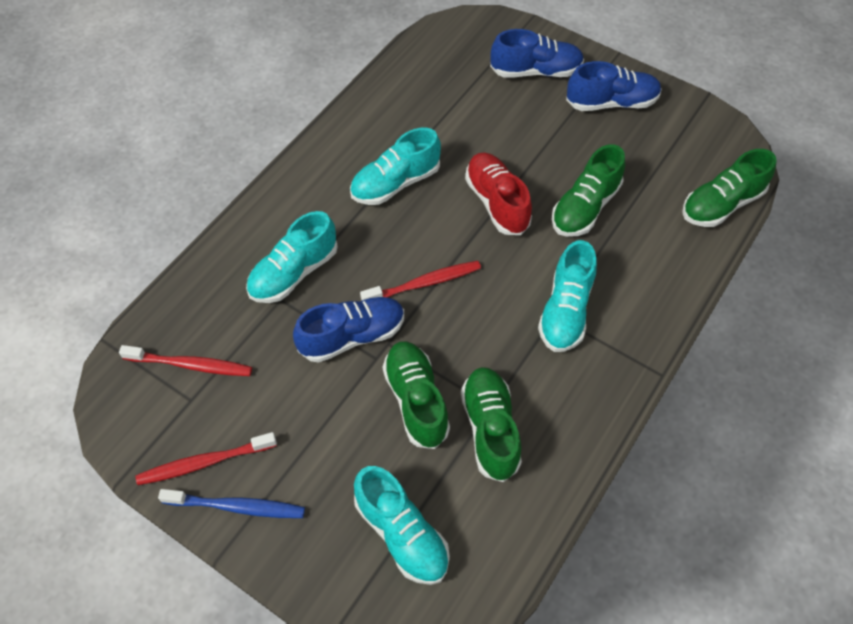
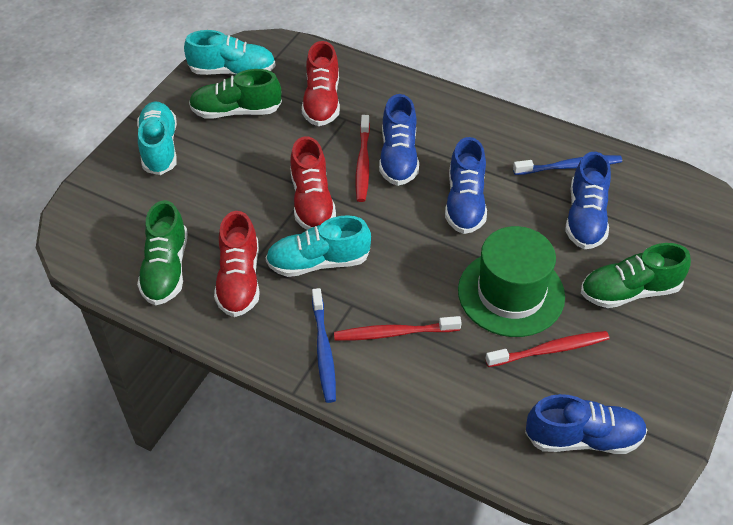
blue shoe: [293,297,404,363] [490,29,584,78] [566,61,662,111] = 3 -> [379,94,419,186] [445,137,487,234] [525,394,647,454] [565,152,611,249] = 4
blue toothbrush: [158,489,305,518] = 1 -> [312,288,336,403] [513,155,622,175] = 2
green hat: none = 0 -> [458,226,565,337] = 1
green shoe: [383,341,450,449] [461,367,522,482] [551,144,625,237] [682,149,777,227] = 4 -> [137,200,188,305] [189,69,282,119] [581,243,691,308] = 3
red shoe: [465,153,532,235] = 1 -> [214,211,260,317] [290,136,336,230] [302,41,340,126] = 3
turquoise shoe: [246,211,338,303] [350,128,441,205] [354,466,450,585] [538,240,597,352] = 4 -> [137,102,177,175] [184,30,276,75] [266,215,371,277] = 3

